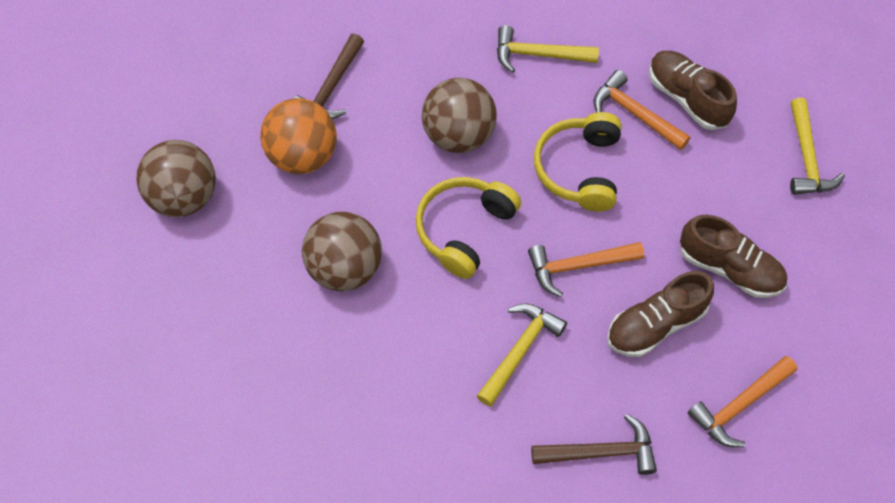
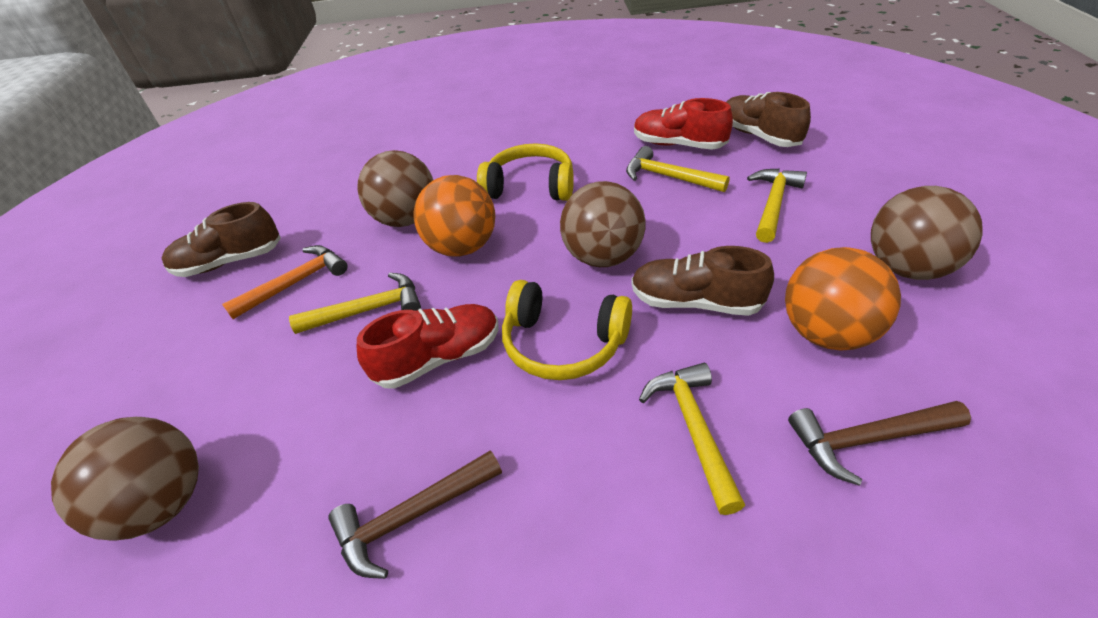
brown ball: [136,140,216,217] [302,212,382,291] [422,78,497,153] = 3 -> [51,417,199,541] [357,150,433,227] [560,181,646,267] [871,186,983,280] = 4
orange ball: [260,98,337,174] = 1 -> [414,175,495,257] [785,247,901,351] = 2
orange hammer: [528,242,644,297] [594,70,690,150] [688,356,797,447] = 3 -> [222,245,347,319] = 1
red shoe: none = 0 -> [357,304,499,389] [634,98,733,150] = 2
yellow hammer: [477,304,567,407] [497,25,599,73] [790,98,845,195] = 3 -> [289,273,421,334] [626,146,730,192] [639,363,745,515] [747,169,807,243] = 4

